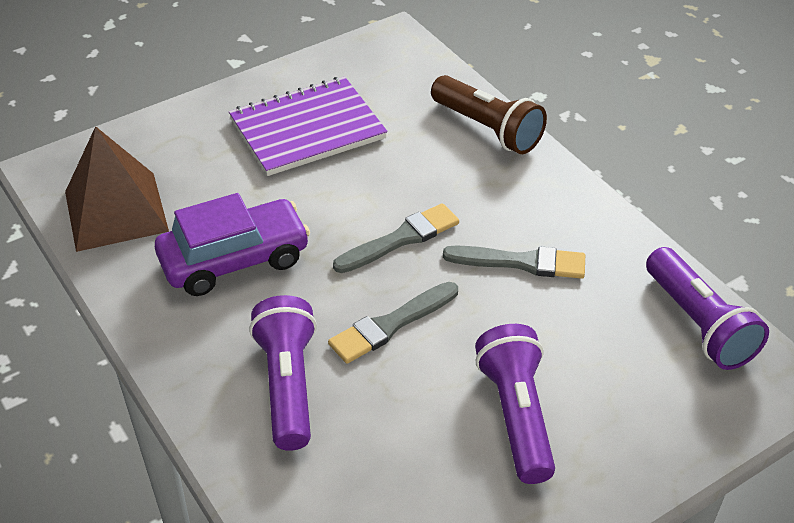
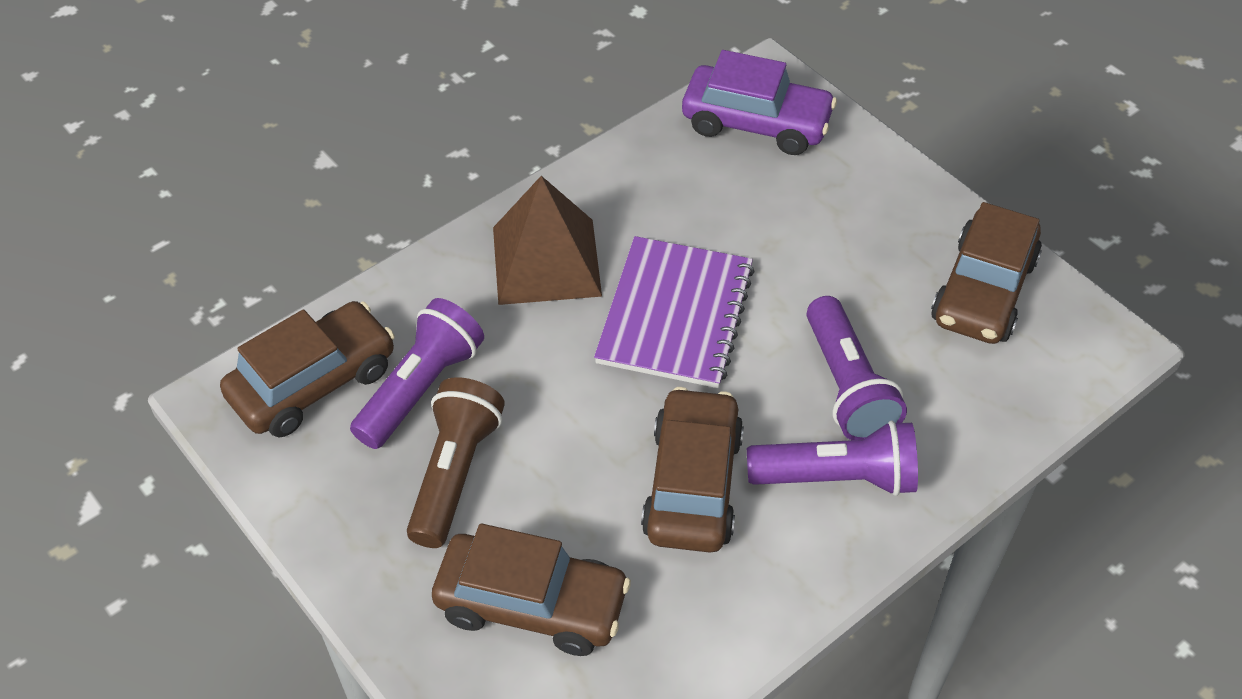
brown car: none = 0 -> [220,301,395,438] [432,523,631,656] [641,387,744,553] [931,202,1042,344] = 4
grey brush: [328,282,458,364] [333,203,459,273] [443,245,585,279] = 3 -> none = 0

